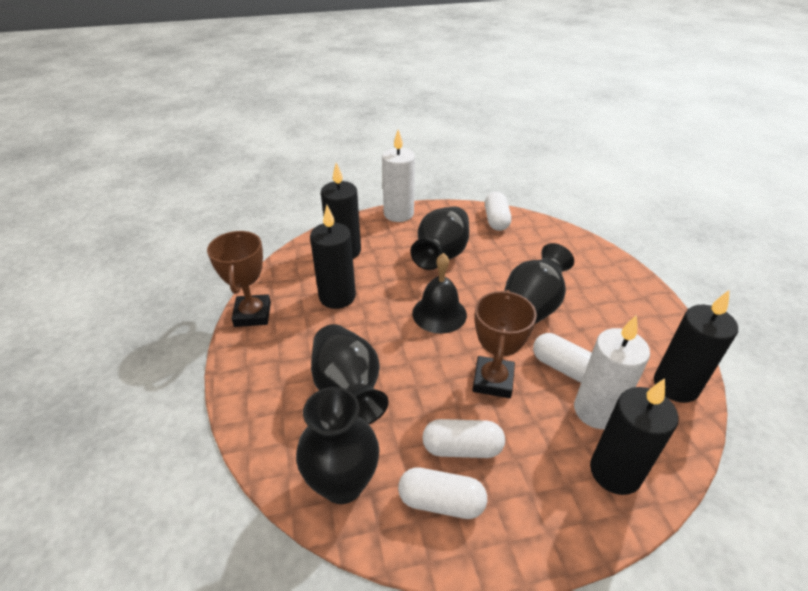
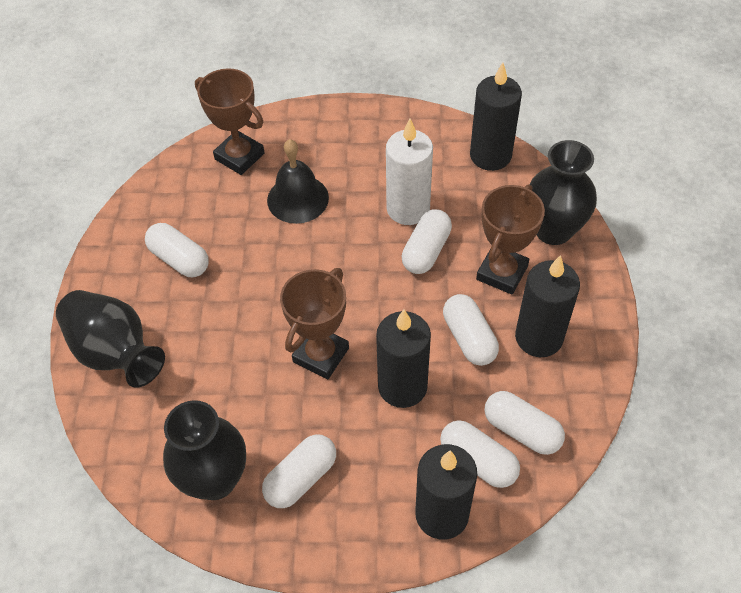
black vase: [296,387,380,504] [311,324,389,424] [410,206,469,270] [504,243,574,324] = 4 -> [56,290,165,388] [163,400,246,500] [529,140,597,245] = 3
brown trophy: [207,231,271,327] [473,290,537,398] = 2 -> [195,68,265,175] [280,268,349,380] [476,185,545,295] = 3
white candle: [382,129,415,222] [574,315,650,429] = 2 -> [386,119,433,225] = 1
white capsule: [398,468,487,519] [422,419,505,458] [485,192,511,231] [533,333,592,382] = 4 -> [145,223,209,277] [262,434,336,508] [402,209,452,274] [440,420,520,488] [443,294,499,366] [484,391,565,455] = 6

